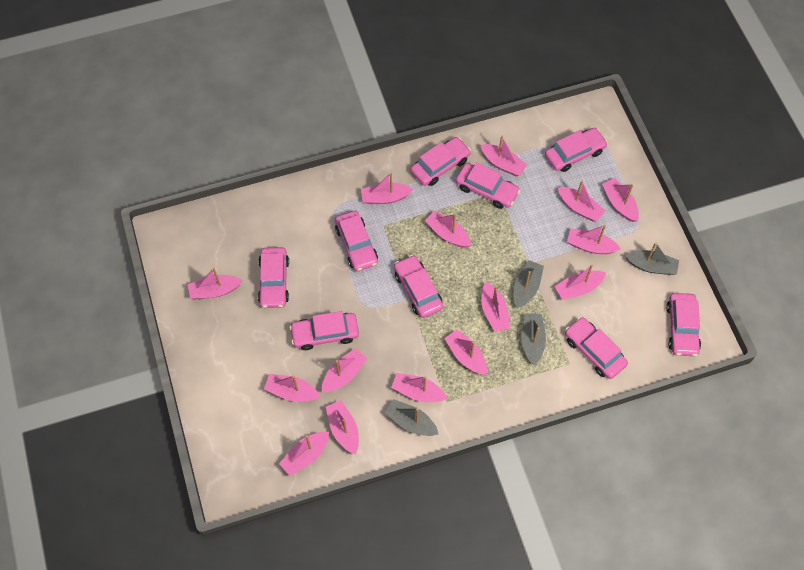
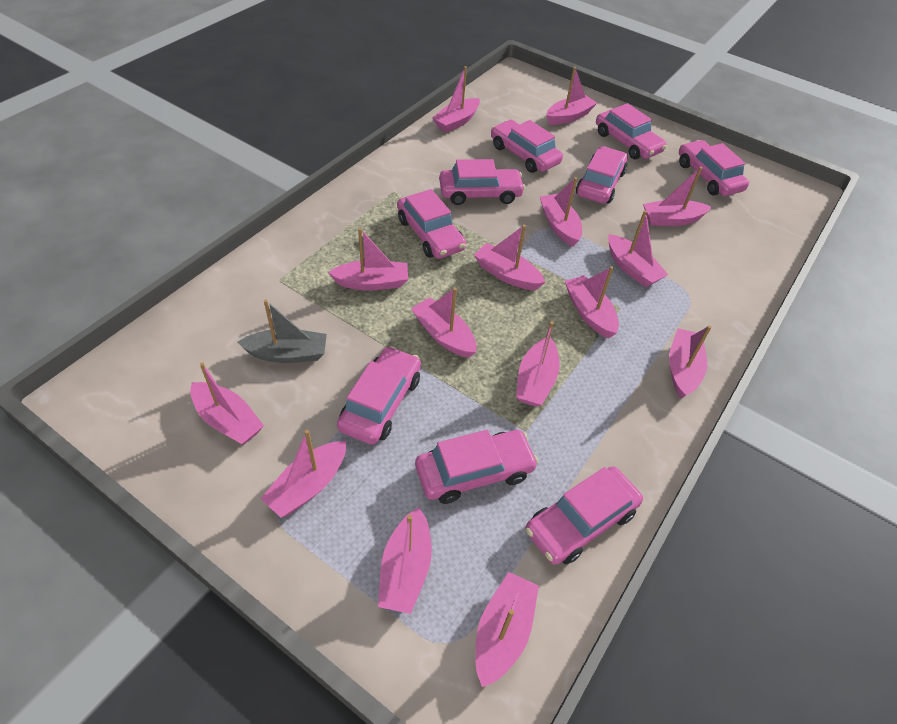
grey boat: [385,399,438,436] [514,260,544,308] [521,313,546,365] [625,243,679,275] = 4 -> [237,299,327,363] = 1

